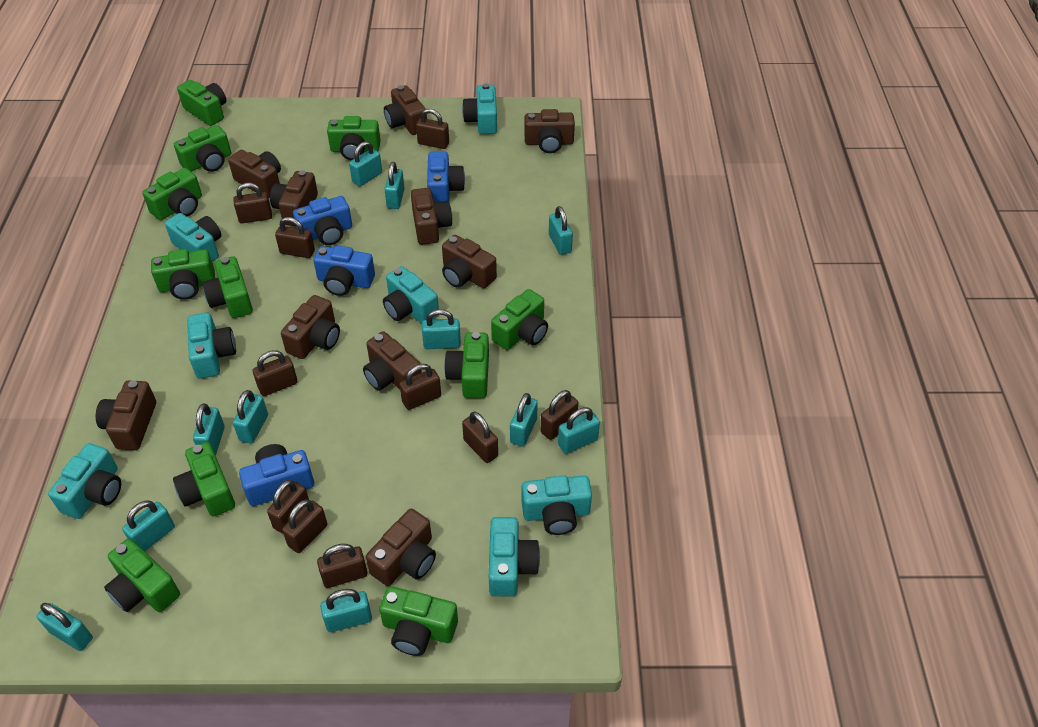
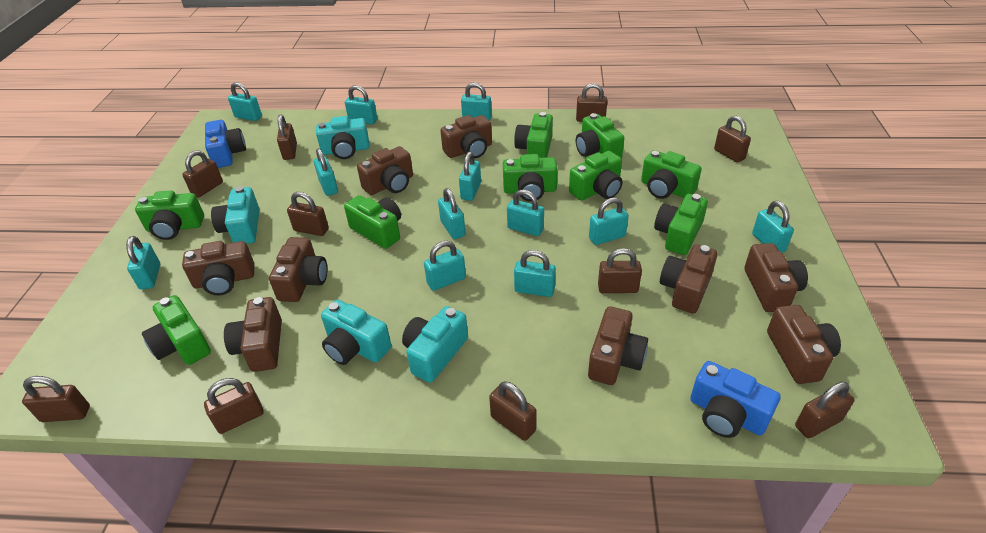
blue camera: [239,444,314,506] [293,196,352,245] [313,245,375,296] [427,152,465,202] = 4 -> [205,120,246,168] [690,361,780,438] = 2
brown camera: [96,380,156,450] [228,150,281,198] [270,170,318,226] [281,295,340,359] [363,331,422,391] [366,508,436,586] [384,85,427,135] [411,188,452,245] [442,235,497,288] [525,109,575,153] = 10 -> [182,241,255,295] [224,297,282,372] [269,237,327,302] [357,146,413,195] [440,115,492,158] [588,306,648,385] [660,245,718,314] [744,243,808,312] [767,305,841,384] = 9
green camera: [104,539,180,612] [142,168,202,220] [151,249,215,300] [173,442,235,517] [174,125,231,172] [177,80,226,126] [202,256,253,318] [327,116,381,160] [379,586,458,656] [444,332,489,398] [491,289,548,350] = 11 -> [135,191,204,240] [142,295,211,365] [344,195,401,249] [503,154,558,202] [514,112,553,158] [569,151,622,201] [576,113,624,158] [641,150,702,199] [654,194,708,255] = 9
turquoise camera: [48,443,121,519] [165,213,221,262] [187,313,236,379] [383,266,439,324] [462,83,497,134] [489,517,540,597] [522,476,592,535] = 7 -> [211,186,260,244] [316,116,369,159] [321,299,391,365] [402,306,468,383] = 4
turquoise padlock: [37,603,93,651] [122,500,175,551] [193,403,225,456] [233,390,268,444] [320,589,372,632] [349,141,382,186] [384,162,405,209] [422,309,461,349] [510,393,538,446] [549,206,573,255] [558,407,600,454] = 11 -> [126,236,161,290] [228,82,262,121] [314,148,338,196] [345,85,377,125] [424,241,466,291] [438,188,466,239] [459,152,481,201] [461,82,492,121] [507,190,544,236] [514,250,556,297] [589,197,629,245] [752,201,794,253] = 12

